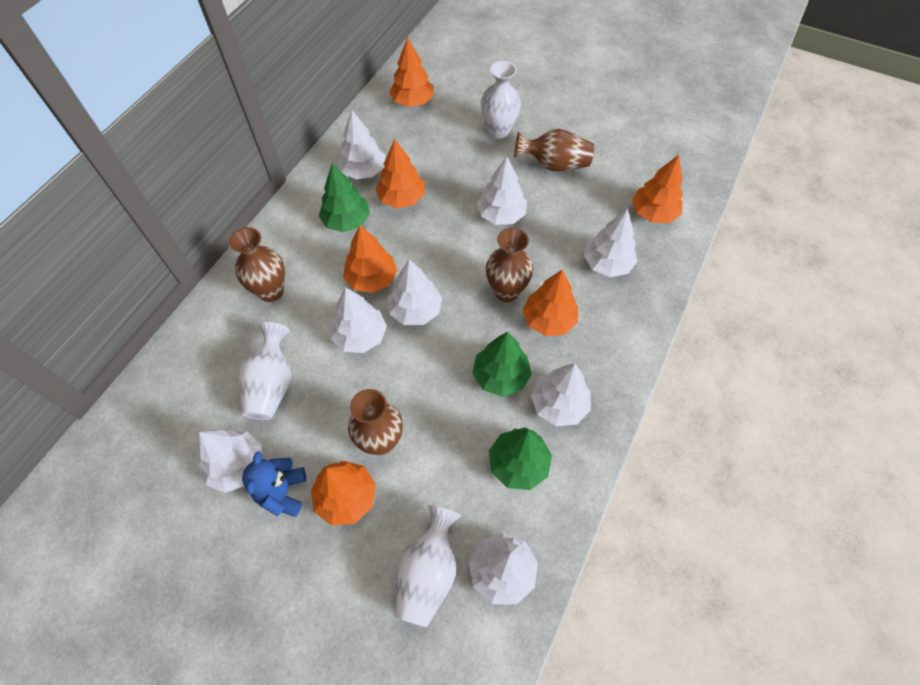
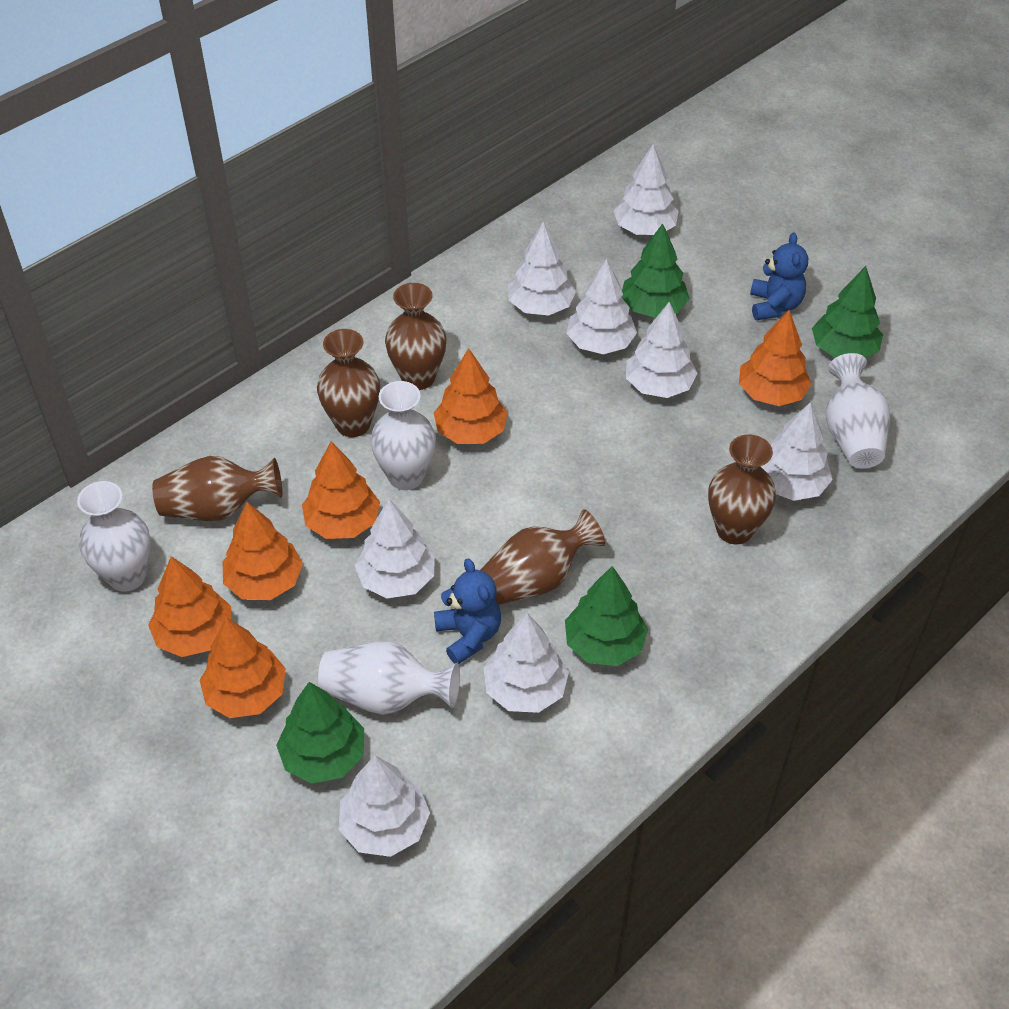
blue teddy bear: [242,452,306,517] = 1 -> [434,558,501,664] [750,232,808,320] = 2
brown vase: [229,227,285,302] [348,389,403,455] [486,228,533,302] [514,129,594,171] = 4 -> [152,456,282,521] [317,329,380,437] [385,283,447,390] [480,509,605,605] [708,434,776,544] = 5
green tree: [319,163,370,232] [472,332,532,397] [489,428,552,490] = 3 -> [276,682,364,784] [565,566,648,666] [621,223,690,318] [812,266,883,358] = 4
white vase: [238,322,292,420] [395,505,461,627] [481,61,521,139] = 3 -> [77,481,151,592] [318,642,460,715] [370,381,436,490] [826,353,890,469] = 4

